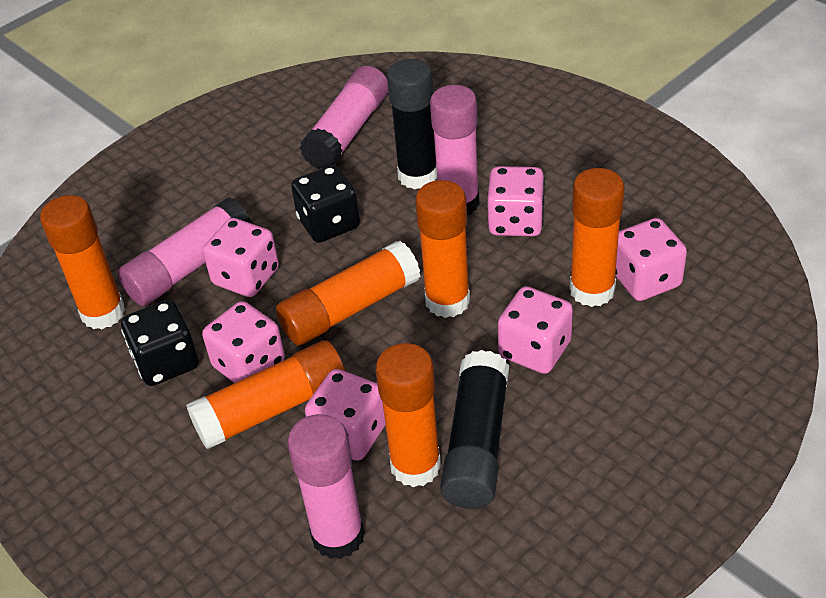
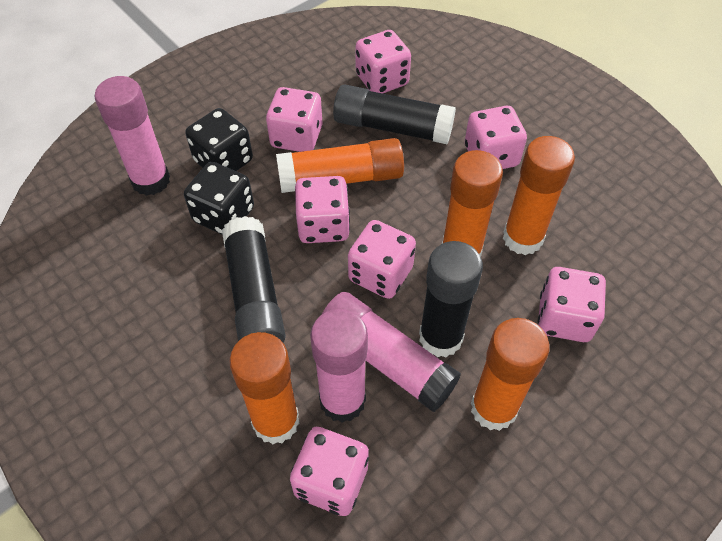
black glue stick: [387,59,437,190] [440,350,509,509] = 2 -> [222,216,286,343] [333,84,456,144] [419,241,483,357] = 3
orange glue stick: [40,195,125,329] [186,340,346,449] [276,241,421,345] [376,343,441,487] [415,180,470,318] [569,168,625,307] = 6 -> [229,332,299,444] [276,138,404,193] [442,150,503,257] [471,318,550,431] [503,136,575,255] = 5
pink dice: [202,301,285,383] [203,218,279,297] [305,369,385,461] [487,166,545,236] [498,286,573,374] [615,218,687,301] = 6 -> [266,87,323,152] [290,427,369,516] [295,176,350,243] [348,220,416,299] [355,30,411,94] [465,106,527,169] [538,267,606,342] = 7
pink glue stick: [117,197,252,306] [287,414,364,559] [300,66,388,169] [430,85,480,215] = 4 -> [94,76,170,196] [310,309,368,423] [322,292,461,412] = 3

